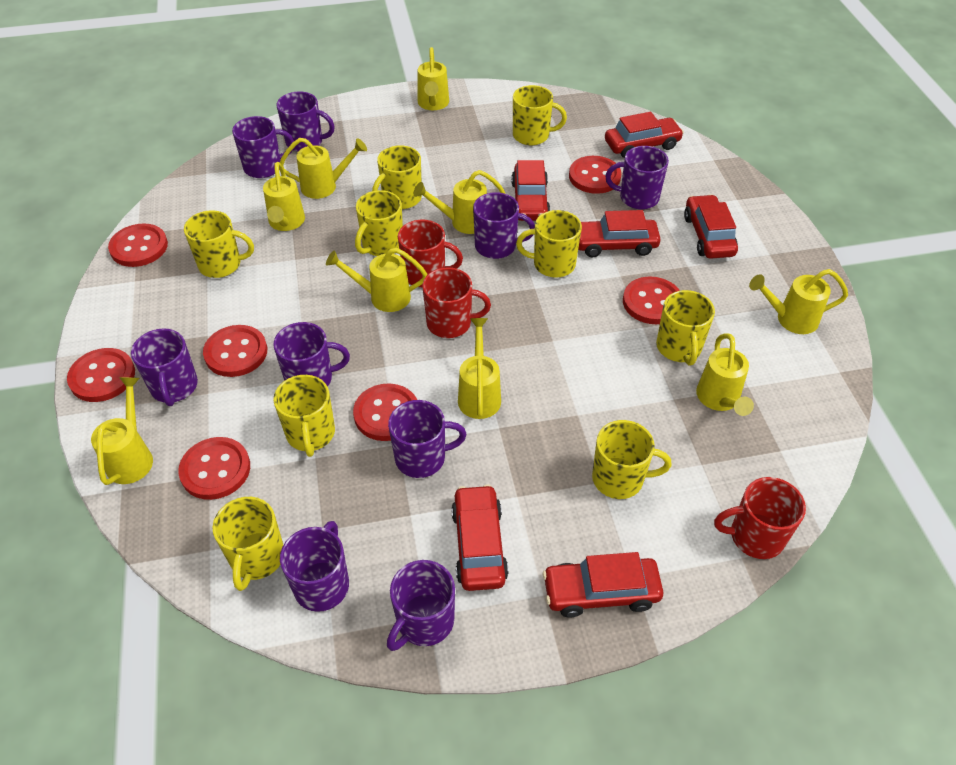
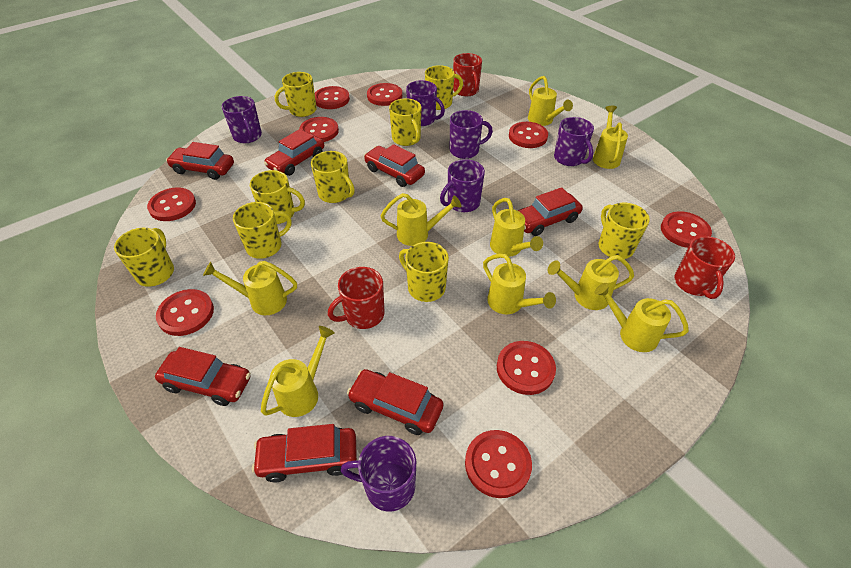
purple mug: [131,328,198,406] [232,116,294,178] [273,322,350,387] [277,91,335,152] [280,521,349,612] [387,560,455,651] [388,400,467,478] [473,192,535,259] [606,146,669,209] = 9 -> [222,96,262,143] [340,436,416,512] [406,80,445,126] [440,159,485,212] [450,110,493,159] [554,117,594,166] = 6
red button: [67,348,135,402] [108,223,168,267] [178,437,250,500] [203,325,267,377] [353,384,417,441] [569,156,621,194] [623,276,680,324] = 7 -> [147,187,196,221] [156,289,214,336] [299,117,339,142] [315,86,350,109] [367,83,402,106] [465,430,532,498] [497,341,556,395] [509,122,548,148] [661,211,712,248] = 9
red car: [451,484,509,591] [511,160,550,221] [543,552,663,617] [578,210,661,257] [605,112,684,158] [684,194,738,259] = 6 -> [155,347,251,406] [166,142,234,180] [252,424,357,483] [264,129,324,176] [347,369,443,435] [364,144,425,187] [518,187,583,236] = 7

